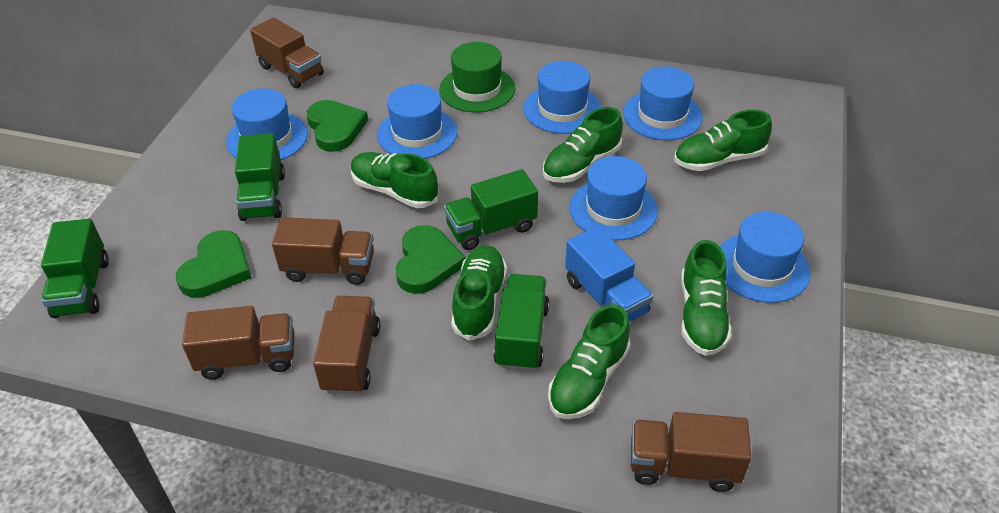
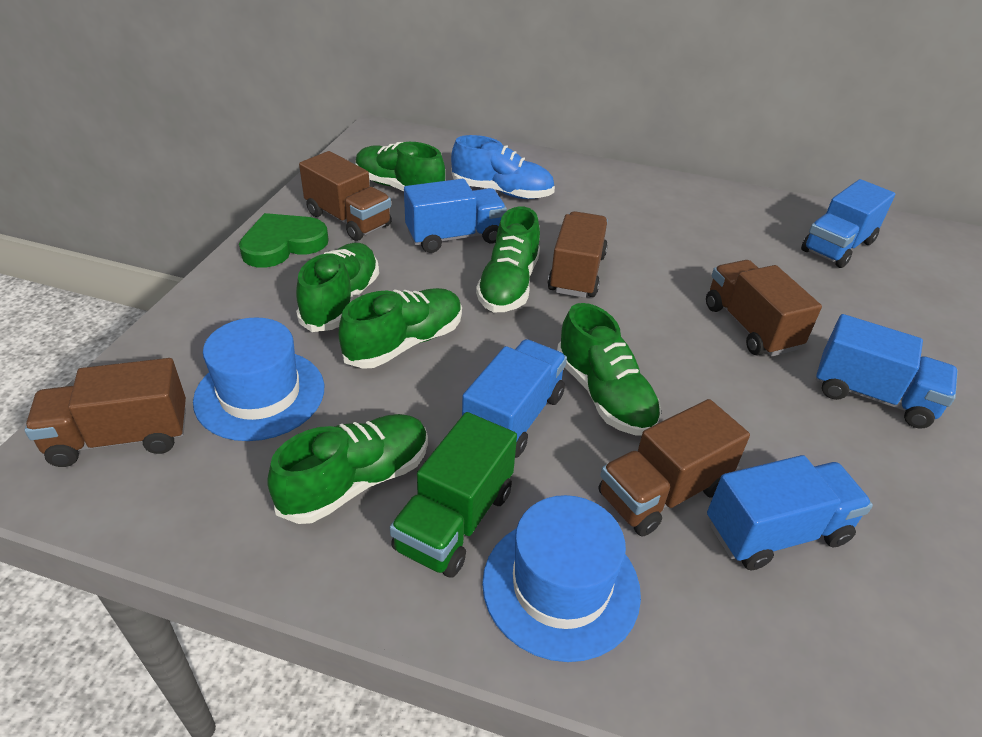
blue hat: [226,88,308,160] [377,84,457,159] [523,61,602,134] [569,156,658,240] [623,67,703,140] [720,212,811,303] = 6 -> [193,317,324,441] [482,495,641,662] = 2
blue shoe: none = 0 -> [451,135,555,199] = 1
blue truck: [565,226,653,322] = 1 -> [404,179,507,253] [462,339,567,458] [707,455,873,570] [801,179,895,268] [816,314,958,429] = 5
green hat: [439,42,515,113] = 1 -> none = 0
green heart: [176,230,252,298] [307,100,368,152] [396,225,466,294] = 3 -> [239,213,329,268] = 1
green truck: [41,219,109,318] [235,133,285,221] [444,169,538,250] [493,274,549,371] = 4 -> [390,412,517,578] = 1

